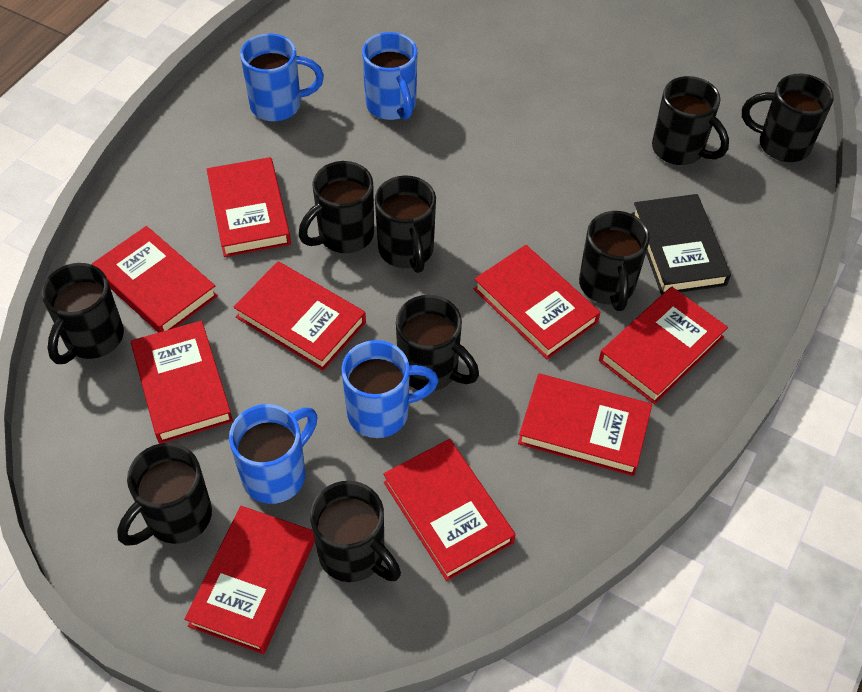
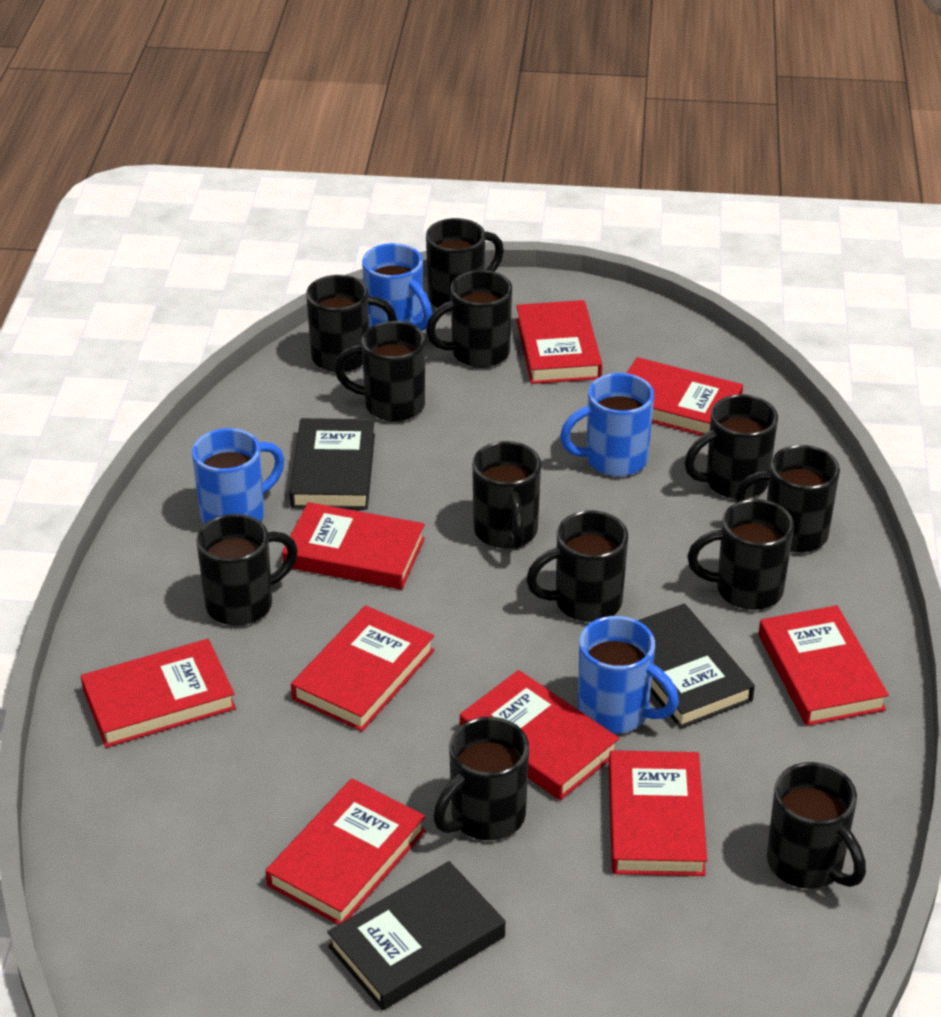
black book: [632,194,731,295] = 1 -> [290,418,375,510] [327,861,505,1010] [637,603,755,729] = 3
black mug: [42,263,124,364] [117,443,212,546] [299,161,374,253] [310,481,401,582] [375,175,436,273] [396,295,479,391] [579,211,650,311] [652,76,729,165] [742,74,834,162] = 9 -> [196,514,298,626] [306,275,397,372] [334,321,425,422] [426,218,504,312] [426,270,512,368] [433,717,529,840] [472,441,541,549] [526,510,628,622] [685,394,778,499] [687,499,794,610] [735,445,840,553] [767,762,866,889] = 12

